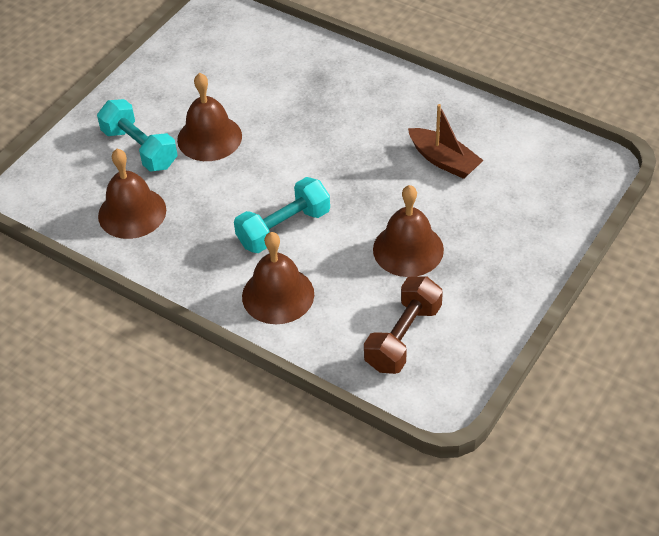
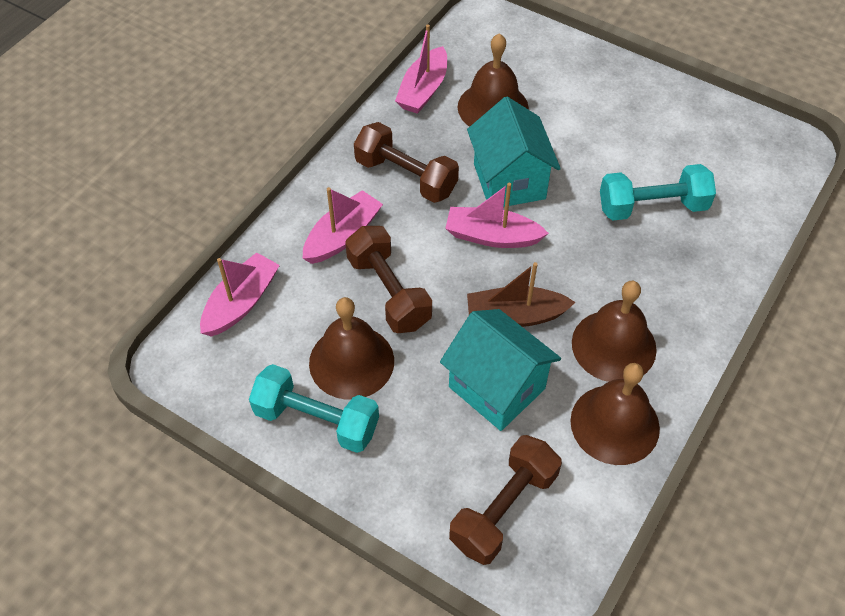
brown dumbbell: [364,276,443,374] = 1 -> [345,226,432,333] [354,122,459,203] [449,435,562,565] = 3
pink boat: none = 0 -> [200,252,280,337] [303,187,383,264] [395,25,447,114] [445,183,549,248] = 4
turquoise house: none = 0 -> [440,309,561,431] [467,97,561,207] = 2

